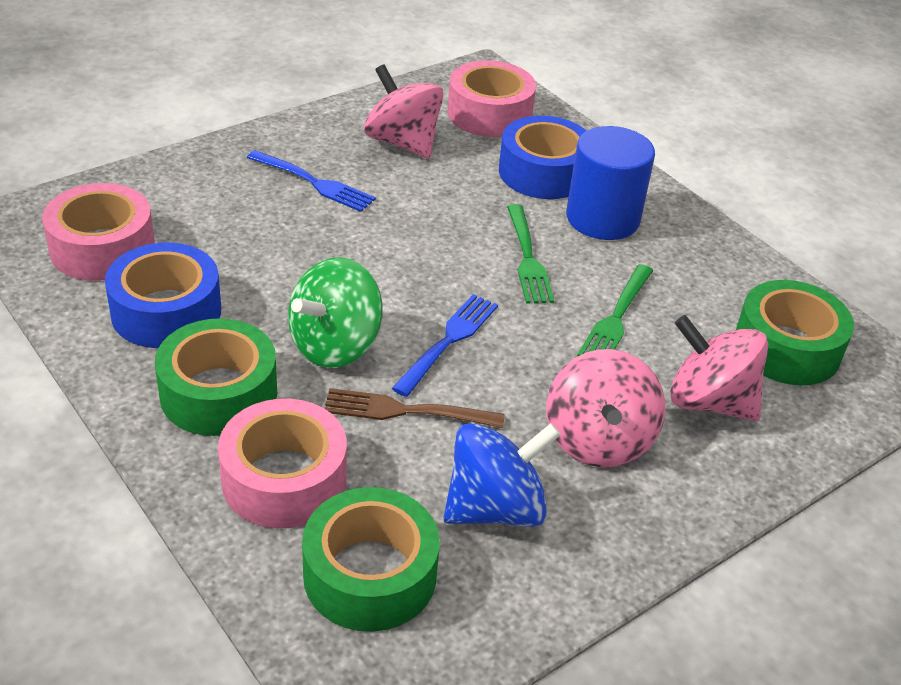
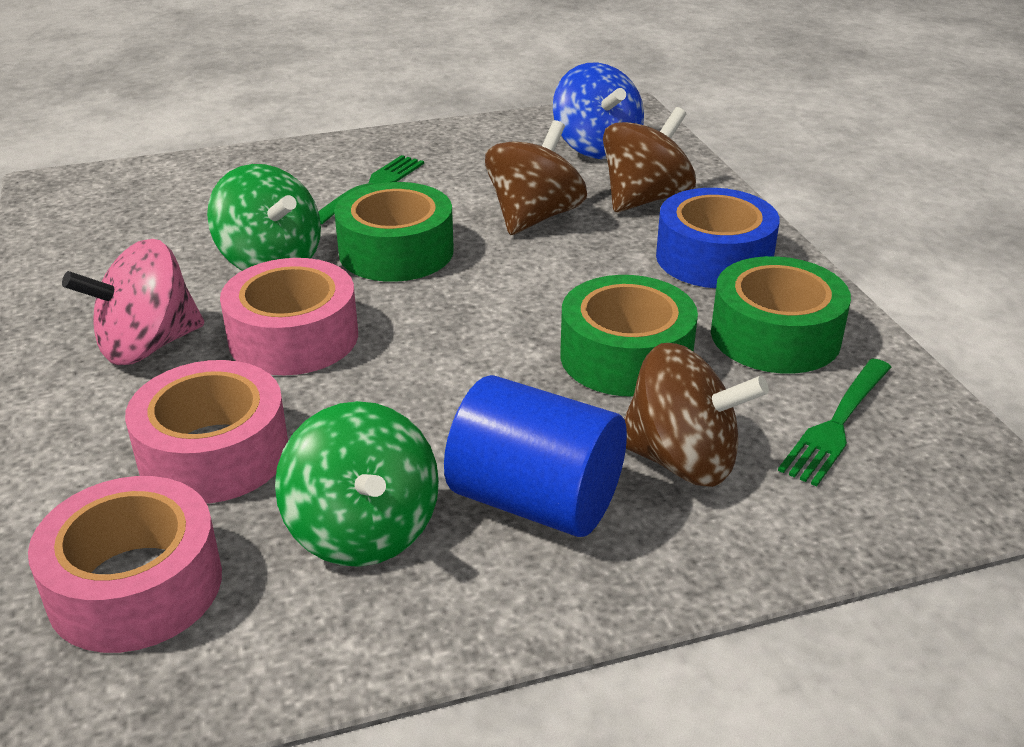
blue fork: [247,150,376,212] [392,294,498,397] = 2 -> none = 0
blue tape: [105,243,221,348] [499,116,586,199] = 2 -> [656,188,780,288] = 1
brown fork: [324,388,505,428] = 1 -> none = 0
brown spinning top: none = 0 -> [485,120,587,235] [603,107,696,212] [624,343,769,487] = 3
green spinning top: [288,257,383,368] = 1 -> [207,164,321,271] [275,401,439,567] = 2
pink spinning top: [364,64,443,159] [546,349,665,467] [670,315,768,421] = 3 -> [62,239,204,365] = 1

